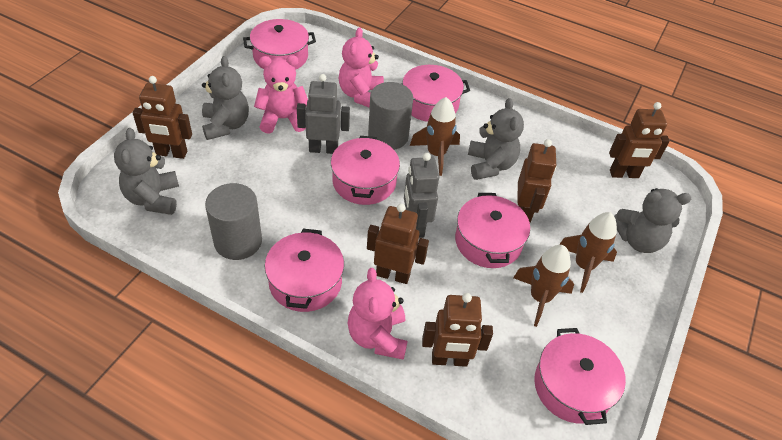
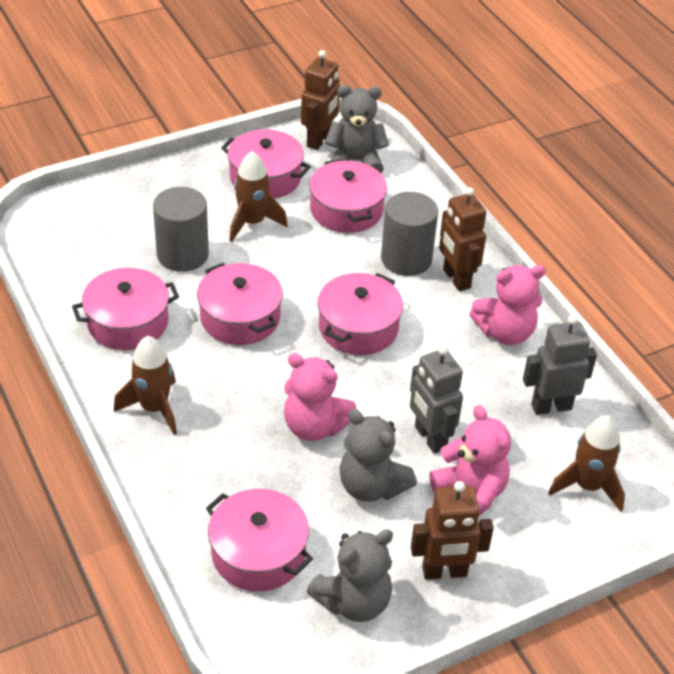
brown robot: [133,76,192,159] [367,203,429,284] [422,293,493,367] [518,139,556,223] [609,102,670,178] = 5 -> [301,50,340,150] [411,481,494,580] [439,187,486,291] = 3
grey teddy bear: [114,128,179,215] [202,56,249,140] [468,98,524,180] [614,188,691,253] = 4 -> [307,529,393,622] [325,85,389,173] [339,409,417,502] = 3

